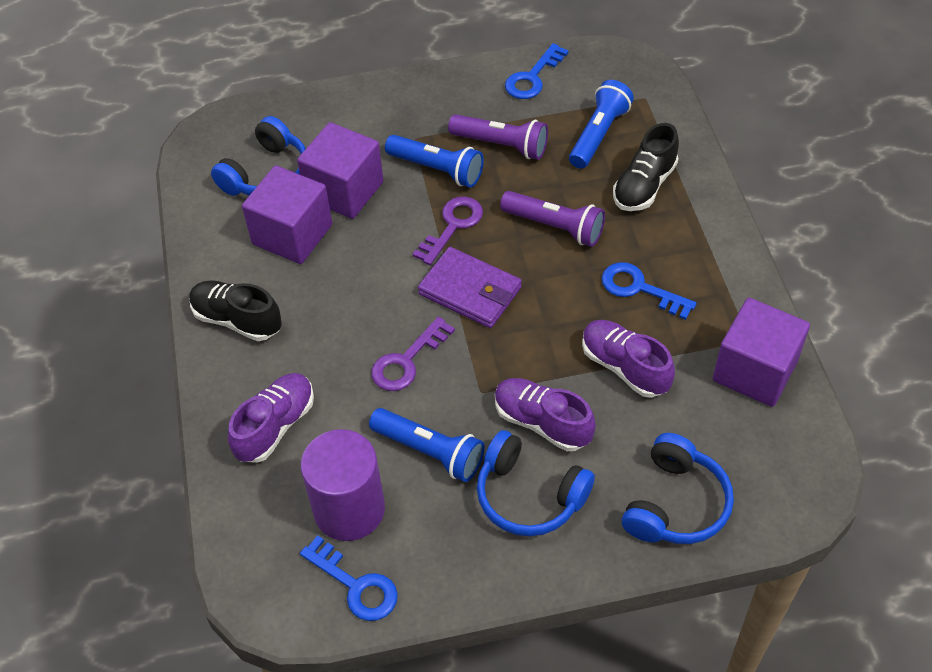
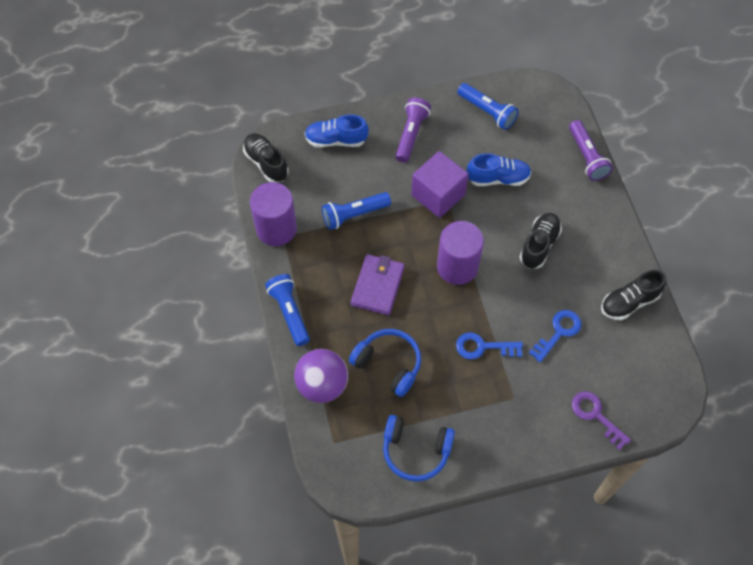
black shoe: [189,280,282,341] [613,123,679,211] = 2 -> [243,134,289,183] [520,213,562,268] [601,270,666,320] = 3
blue headphones: [211,116,306,196] [477,430,595,536] [622,433,734,544] = 3 -> [349,329,421,397] [383,415,455,482] = 2
blue key: [300,535,398,621] [505,43,569,99] [602,262,696,320] = 3 -> [456,333,523,359] [529,310,581,362] = 2
blue shoe: none = 0 -> [305,114,369,148] [467,153,531,186] = 2
purple ball: none = 0 -> [294,349,348,403] = 1
purple cube: [242,165,332,264] [297,122,384,219] [713,298,810,407] = 3 -> [411,151,469,218] = 1
purple cylinder: [301,429,385,541] = 1 -> [250,182,297,246] [437,221,484,285] = 2
purple key: [371,317,455,391] [413,197,483,265] = 2 -> [572,391,631,450] = 1
purple shoe: [228,373,314,463] [495,378,596,451] [582,320,675,398] = 3 -> none = 0

